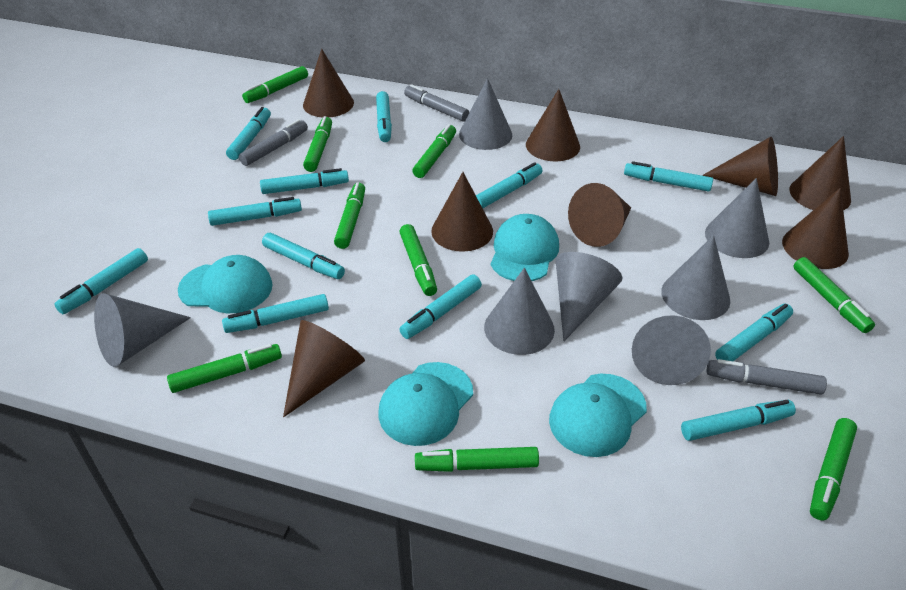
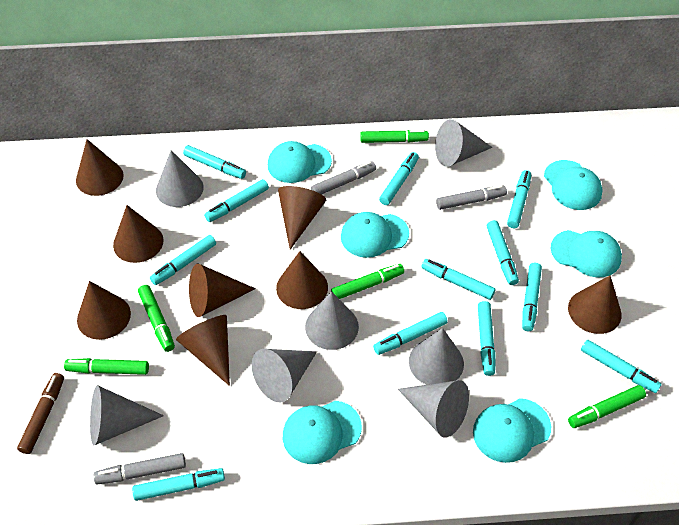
brown marker: none = 0 -> [17,373,64,454] = 1
green marker: [167,344,282,393] [242,66,308,103] [303,116,332,172] [334,182,365,249] [400,224,437,296] [412,124,456,178] [415,447,539,472] [793,257,875,333] [810,418,857,520] = 9 -> [64,358,149,375] [138,285,175,352] [331,264,404,299] [360,130,429,143] [568,385,646,428] = 5
turquoise cap: [178,255,273,313] [379,362,473,446] [491,214,559,281] [549,374,647,457] = 4 -> [268,141,332,183] [283,401,362,464] [341,212,409,258] [473,398,551,463] [544,160,603,210] [551,230,622,277] = 6

